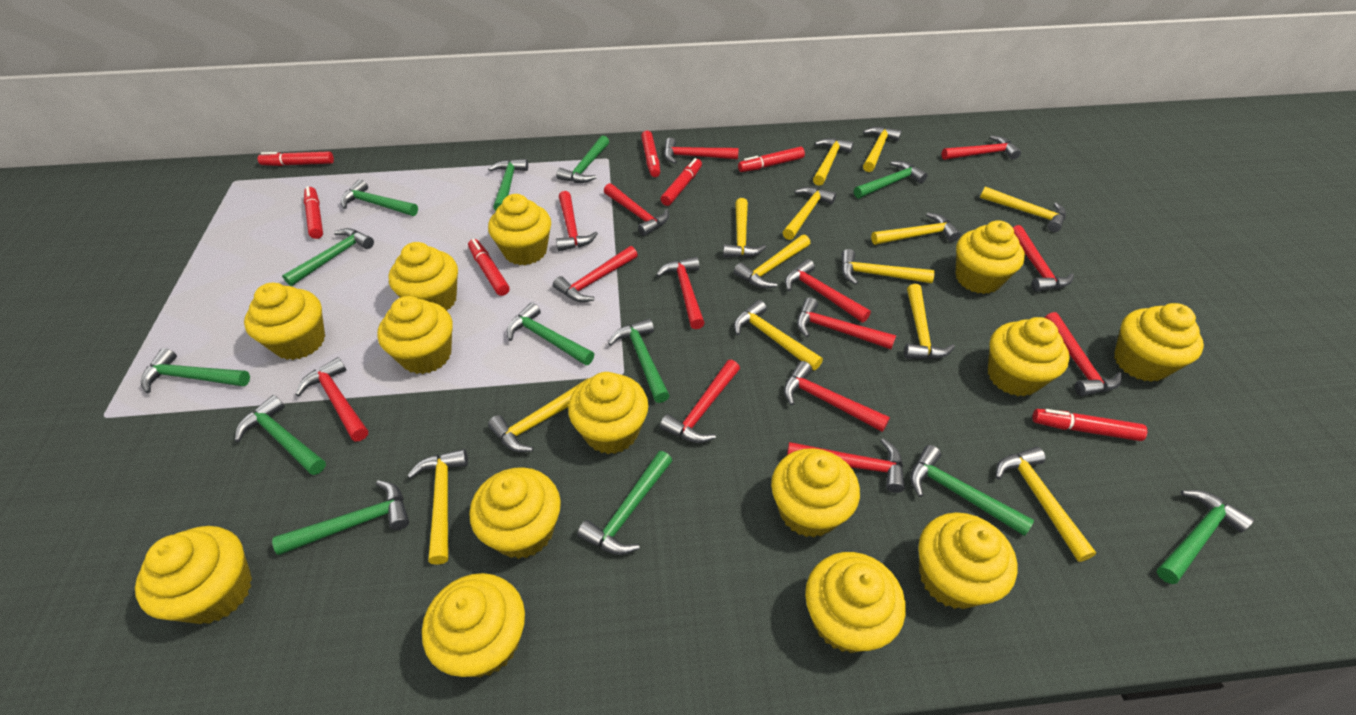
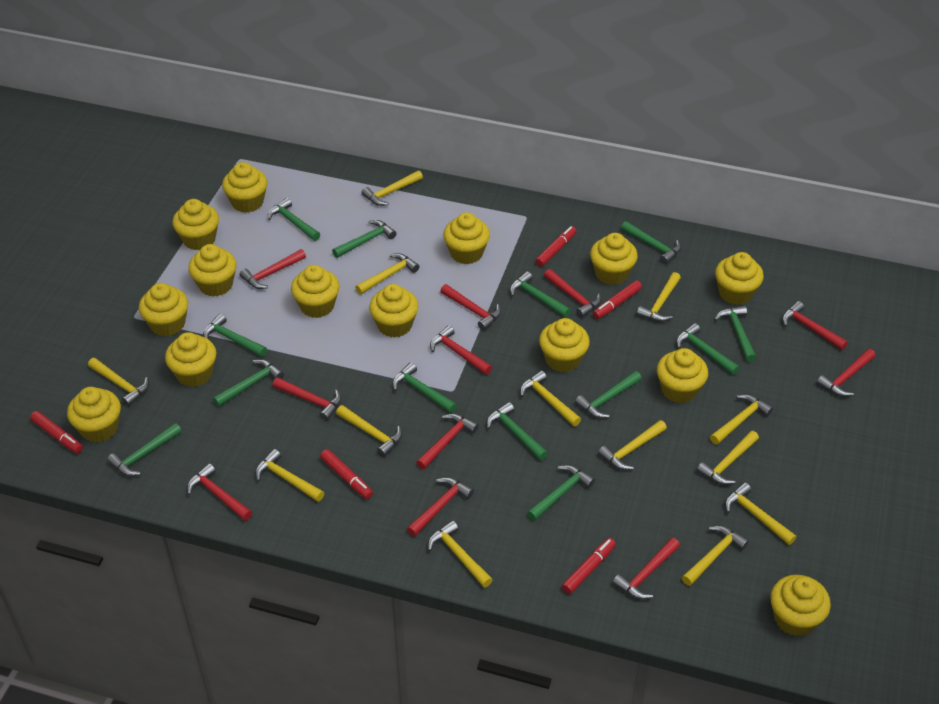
red hammer: [295,357,368,442] [553,246,637,302] [556,191,598,251] [604,183,669,236] [656,257,705,329] [660,360,740,443] [664,138,739,164] [784,361,890,432] [785,259,871,323] [787,438,905,493] [797,297,896,349] [941,135,1021,160] [1013,225,1074,292] [1044,312,1122,396] = 14 -> [187,463,252,521] [240,249,306,289] [273,377,341,421] [407,477,474,537] [416,413,479,469] [430,325,492,375] [440,284,501,331] [544,269,601,318] [612,538,680,599] [782,301,848,350] [817,349,876,397] = 11
red marker: [258,151,334,166] [304,186,323,239] [468,239,510,296] [641,131,660,177] [661,158,702,206] [738,147,805,172] [1032,409,1147,441] = 7 -> [30,411,83,453] [320,449,373,499] [535,226,576,267] [562,538,616,594] [593,280,642,319] = 5

